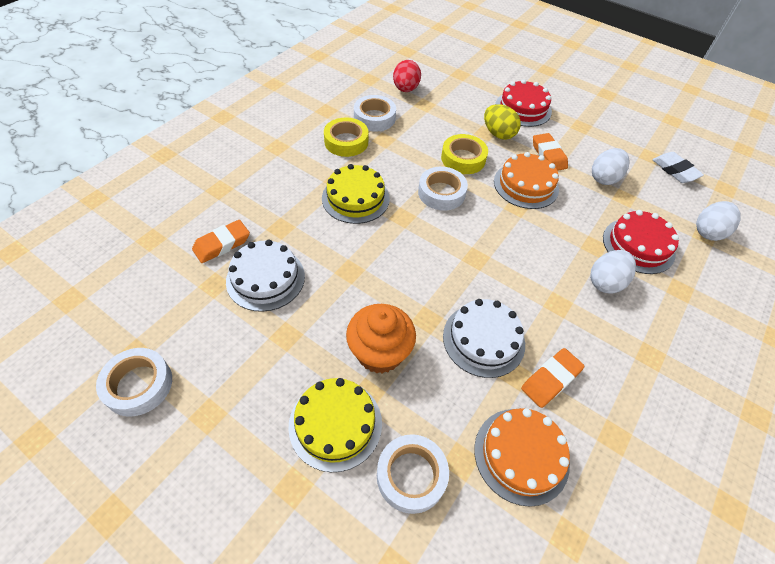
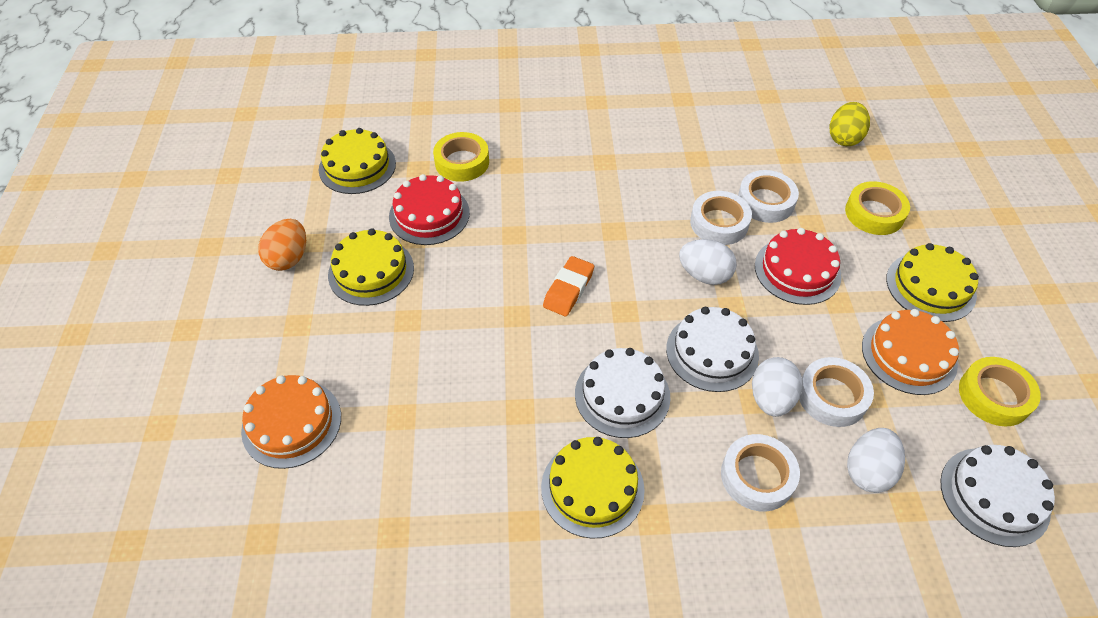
orange cupcake: [346,304,416,374] = 1 -> none = 0
orange egg: none = 0 -> [258,219,306,271] = 1
orange eraser: [192,220,250,263] [521,348,585,408] [533,133,568,171] = 3 -> [543,256,594,316] = 1
red egg: [393,60,421,92] = 1 -> none = 0
white cake: [226,240,305,312] [443,299,525,378] = 2 -> [575,348,671,438] [666,307,759,392] [941,445,1055,547] = 3
white eraser: [652,152,704,183] = 1 -> none = 0
yellow cake: [288,378,382,472] [322,164,390,224] = 2 -> [319,128,396,194] [328,228,414,306] [541,437,645,539] [886,243,979,322] = 4
yellow tape: [324,117,369,157] [441,134,488,174] = 2 -> [433,132,489,182] [845,181,910,235] [959,357,1041,426] = 3

